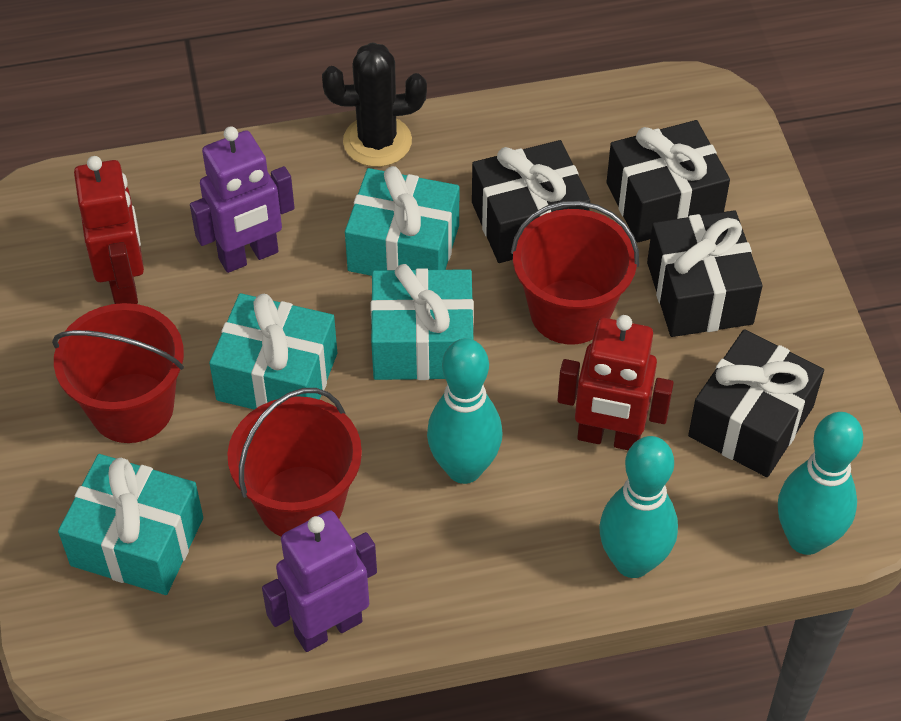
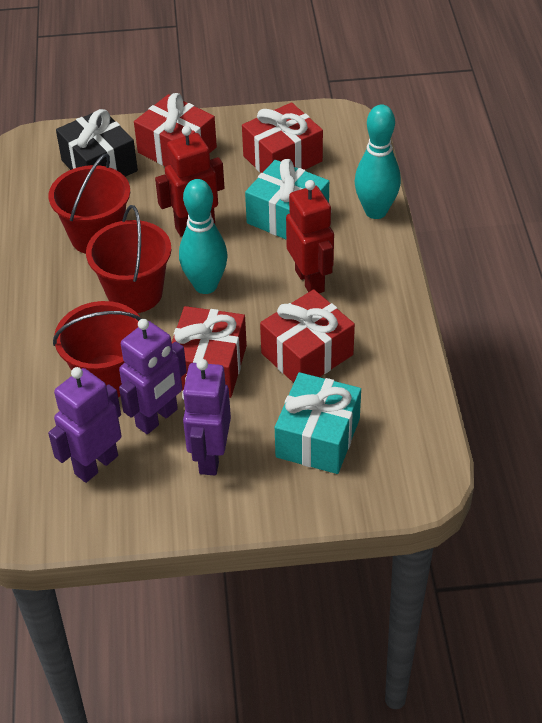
black cactus: [322,42,427,167] = 1 -> none = 0
black gift: [472,140,590,263] [606,120,730,243] [647,210,763,337] [688,329,824,477] = 4 -> [56,109,138,177] = 1
purple robot: [190,126,295,273] [262,511,377,652] = 2 -> [48,367,122,483] [119,319,187,434] [182,359,231,475] = 3
red gift: none = 0 -> [134,93,217,167] [172,306,247,398] [242,102,323,173] [260,289,355,383] = 4
turquoise bowling pin: [427,338,503,484] [599,436,678,578] [778,412,863,555] = 3 -> [179,179,227,294] [355,104,401,219] = 2
turquoise gift: [58,454,203,595] [209,293,337,410] [345,166,459,276] [371,264,474,380] = 4 -> [245,159,329,239] [275,372,361,474] = 2

